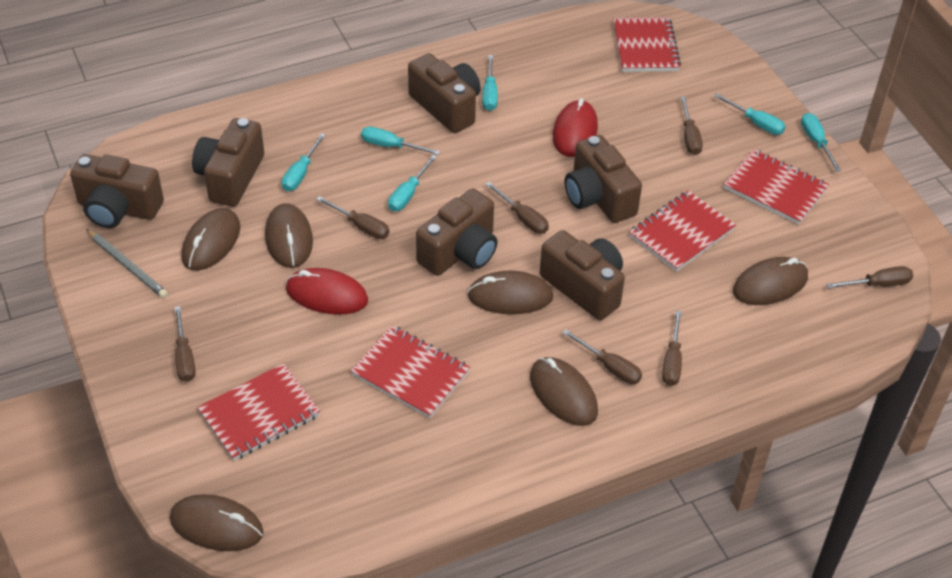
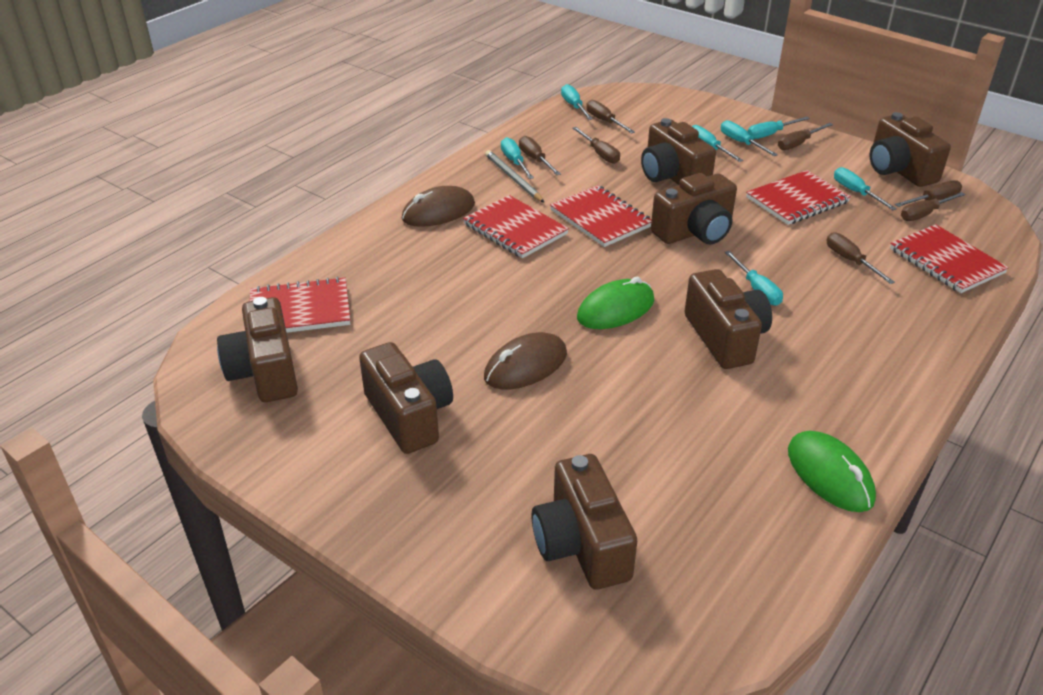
brown camera: [70,154,164,228] [192,118,264,207] [408,53,481,133] [416,189,498,276] [540,230,625,320] [565,135,642,223] = 6 -> [217,297,298,402] [359,342,453,454] [531,454,637,590] [641,118,716,185] [651,173,737,245] [685,269,772,369] [870,112,951,187] = 7
brown mouse: [170,494,263,551] [181,208,240,271] [265,203,313,268] [467,271,553,314] [530,357,598,426] [733,257,808,305] = 6 -> [402,186,475,227] [484,332,567,389] = 2
green mouse: none = 0 -> [577,277,654,329] [788,431,876,512] = 2
red mouse: [286,268,368,315] [553,98,598,157] = 2 -> none = 0
turquoise screwdriver: [282,133,325,191] [361,127,440,155] [388,155,437,211] [482,55,498,111] [714,93,785,135] [801,113,842,172] = 6 -> [501,137,534,179] [561,84,593,120] [692,125,743,162] [721,120,778,156] [725,251,783,306] [748,117,810,139] [834,167,897,210] = 7

